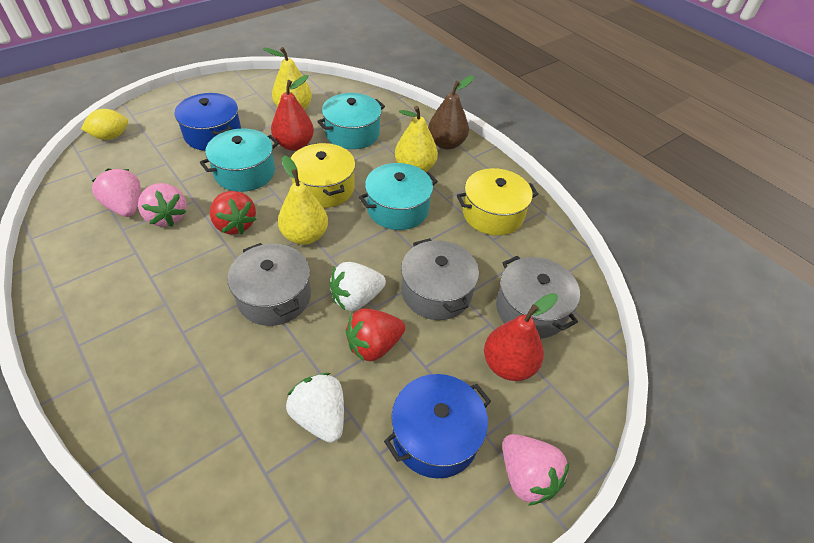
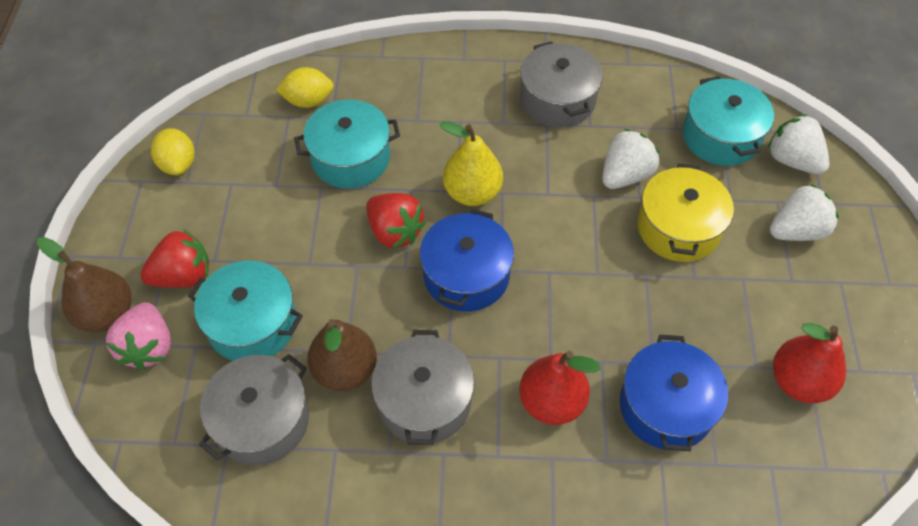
brown pear: [428,76,474,150] = 1 -> [37,237,132,332] [308,319,377,391] = 2
pink strawberry: [92,169,141,217] [138,183,187,227] [502,434,569,506] = 3 -> [106,302,171,370] = 1
white strawberry: [286,373,344,443] [330,262,386,311] = 2 -> [602,129,660,189] [768,114,830,174] [770,184,839,241] = 3
yellow lemon: [81,109,128,140] = 1 -> [151,128,195,175] [276,67,334,108] = 2
yellow pear: [263,47,312,110] [278,155,328,245] [395,106,438,172] = 3 -> [440,121,503,206] = 1
yellow pot: [291,143,355,208] [457,168,538,235] = 2 -> [638,163,734,262] = 1

